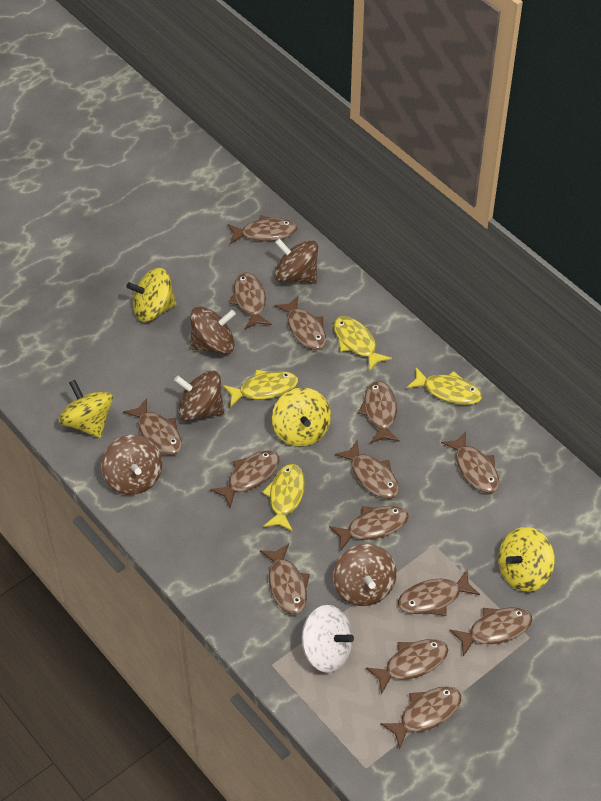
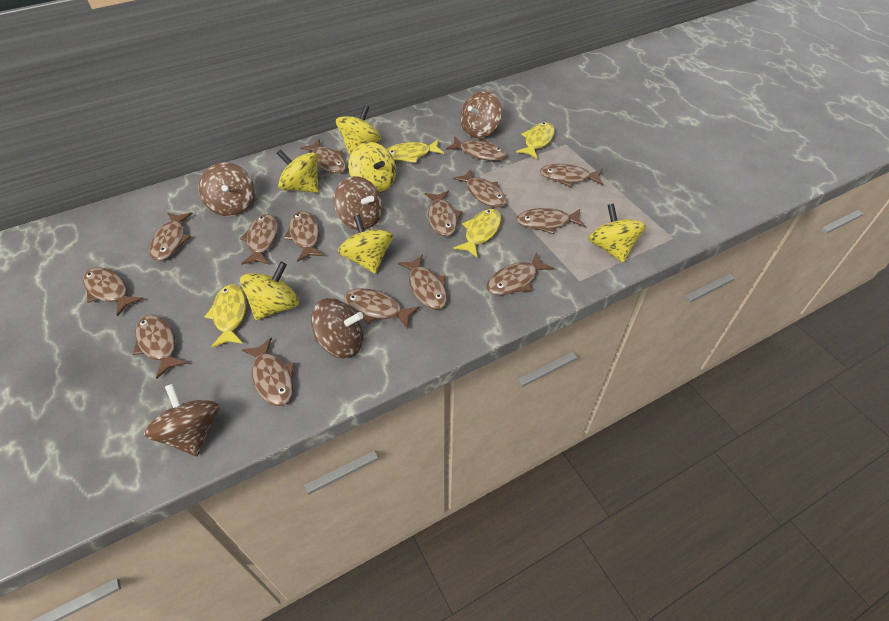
brown fish: [123,398,182,455] [210,450,279,508] [228,215,297,244] [229,272,272,329] [260,543,310,615] [274,296,326,350] [329,506,409,550] [335,440,399,499] [358,381,400,443] [366,639,448,694] [380,686,461,749] [398,570,480,616] [441,432,499,494] [450,607,533,656] = 14 -> [83,267,143,317] [133,315,188,379] [150,212,193,261] [240,214,278,265] [242,338,295,406] [284,211,324,262] [300,139,346,174] [344,288,420,329] [398,254,447,309] [425,191,462,237] [446,136,506,161] [453,169,507,208] [487,253,554,295] [516,208,586,234] [540,164,603,187] = 15
white spinning top: [302,605,354,672] = 1 -> none = 0
yellow spinning top: [58,380,113,438] [126,268,177,322] [272,388,331,447] [498,527,555,592] = 4 -> [240,262,299,320] [277,149,319,193] [336,105,381,155] [338,214,393,274] [348,142,396,193] [588,203,646,262] = 6

